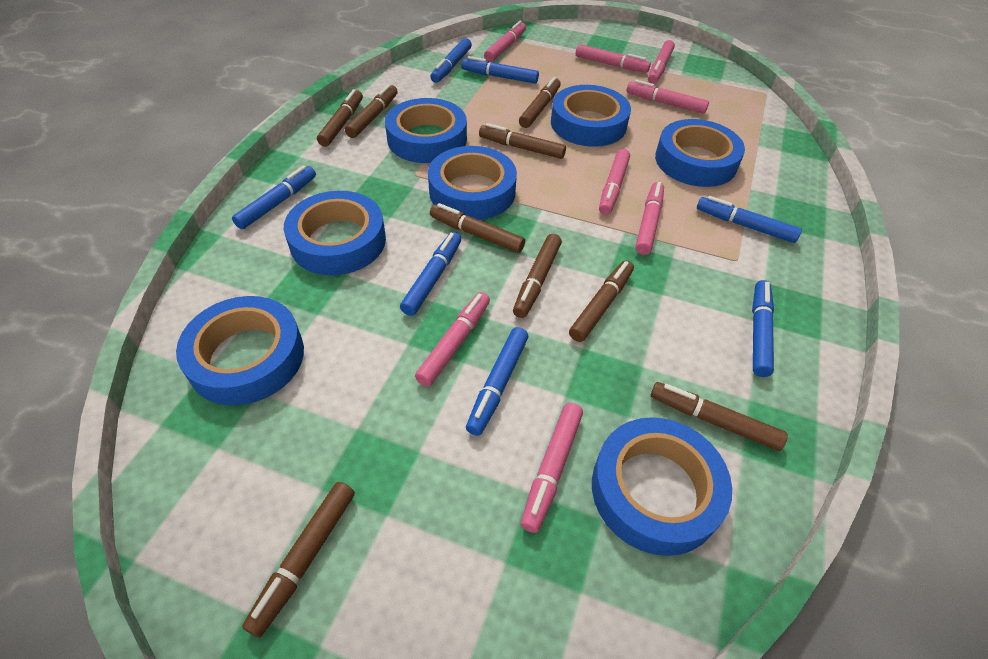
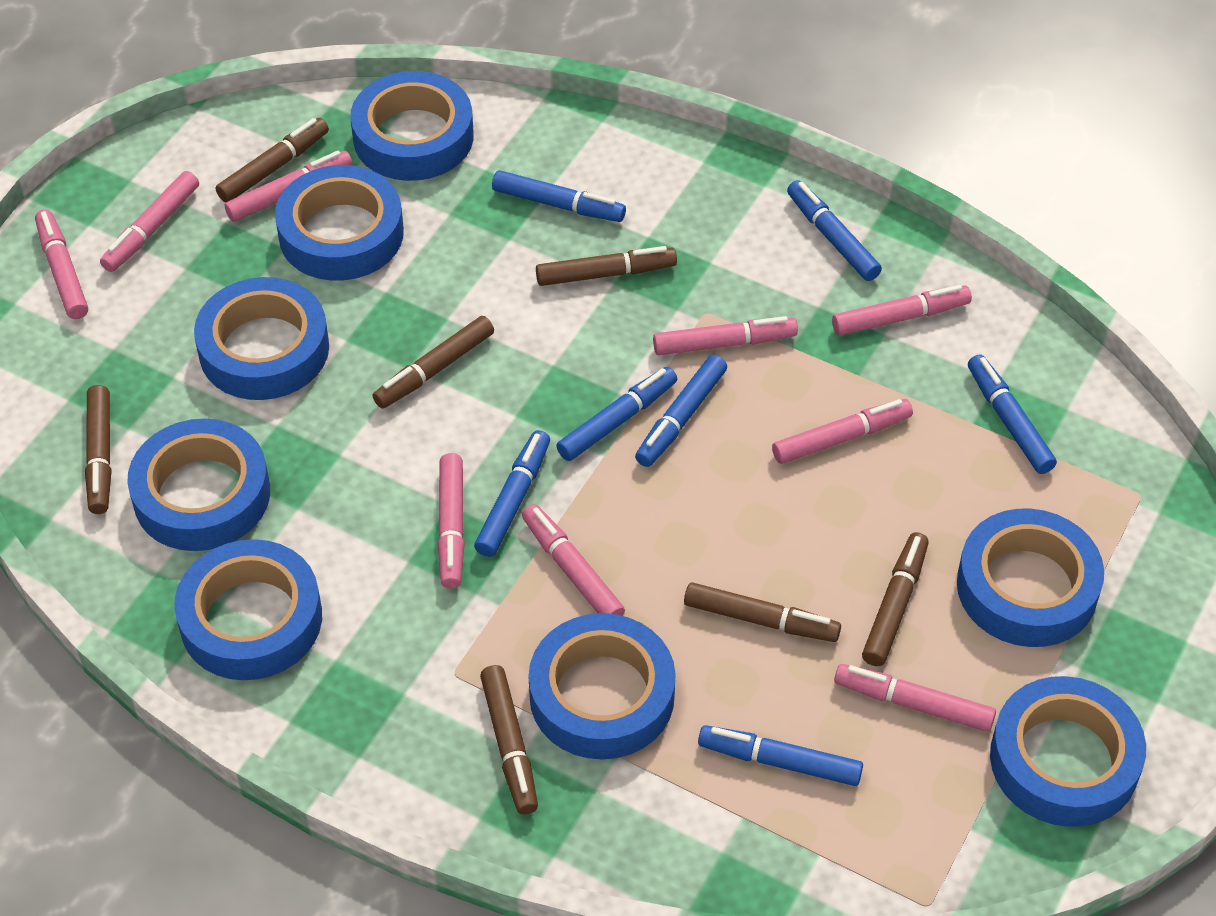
blue tape: [176,296,304,405] [284,191,386,275] [385,98,467,163] [428,146,517,220] [551,85,631,147] [592,417,732,556] [655,119,745,187] = 7 -> [127,419,270,551] [174,539,322,680] [194,277,329,400] [275,165,404,281] [350,71,474,181] [528,613,676,760] [957,508,1104,647] [990,676,1146,827] = 8
brown marker: [242,482,355,638] [317,89,363,147] [345,84,398,138] [430,203,525,253] [479,123,566,159] [513,234,562,318] [519,77,561,128] [569,260,634,342] [651,382,788,451] = 9 -> [85,385,112,514] [216,118,329,203] [373,316,494,409] [480,665,538,815] [536,246,677,286] [684,582,841,642] [862,532,929,666] = 7
pink marker: [415,292,490,387] [484,21,526,62] [521,403,583,533] [576,44,651,73] [599,149,630,215] [627,80,709,114] [635,182,664,255] [648,40,675,84] = 8 -> [35,209,88,319] [100,171,199,272] [225,151,353,222] [438,453,465,589] [522,504,625,616] [653,316,798,355] [772,399,913,464] [832,285,972,336] [834,664,996,732] = 9

